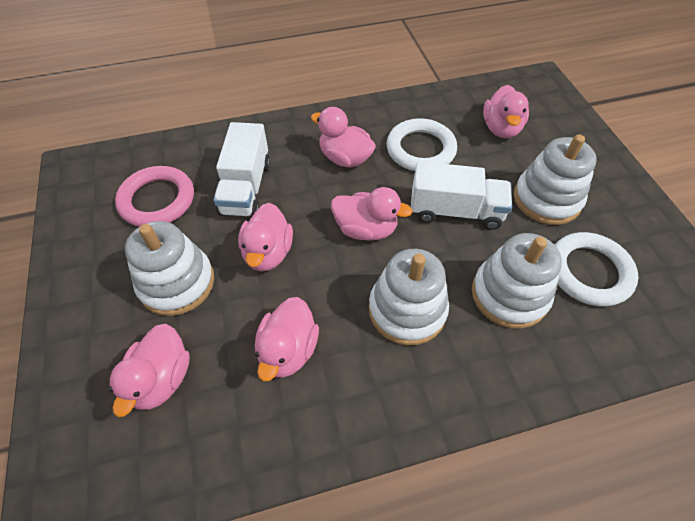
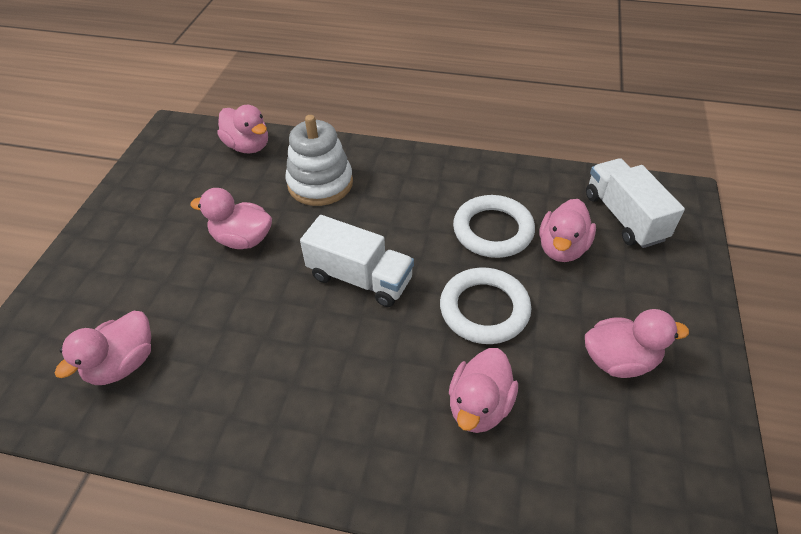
pink ring: [115,166,194,227] = 1 -> none = 0
white stacking toy: [125,221,214,316] [369,249,449,345] [472,233,562,329] [514,134,596,225] = 4 -> [285,115,353,206] = 1

